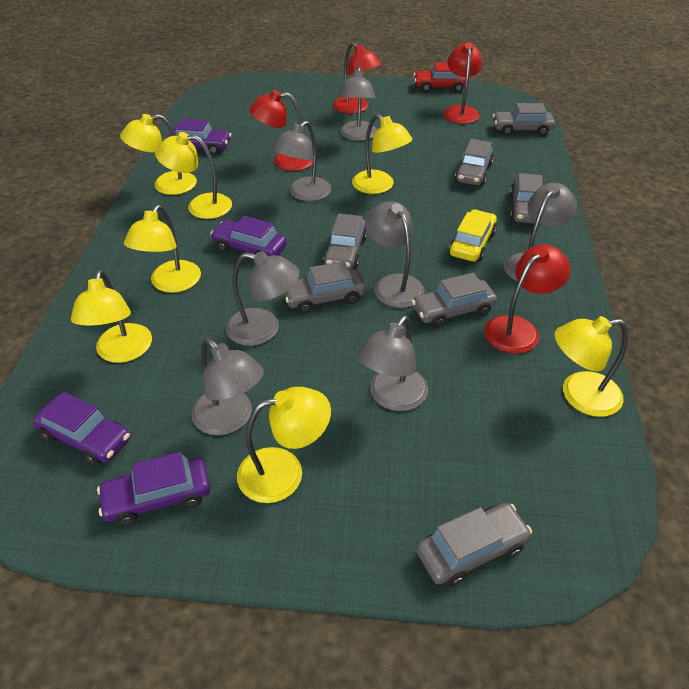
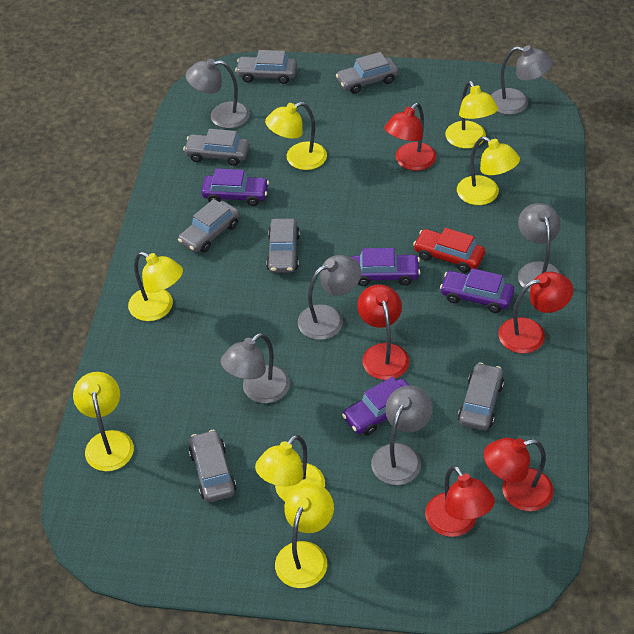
grey lamp: [191,338,264,436] [226,251,300,346] [272,121,331,201] [338,67,377,141] [357,315,428,411] [365,201,425,308] [504,183,577,282] = 7 -> [185,59,250,128] [221,333,290,403] [298,255,361,340] [371,386,433,485] [491,46,553,115] [518,203,562,292] = 6
red lamp: [249,90,313,171] [333,42,381,114] [443,42,482,124] [485,244,571,354] = 4 -> [357,284,409,380] [385,103,436,171] [425,465,495,537] [484,438,553,511] [498,272,573,353] = 5
yellow car: [449,209,497,262] = 1 -> none = 0

